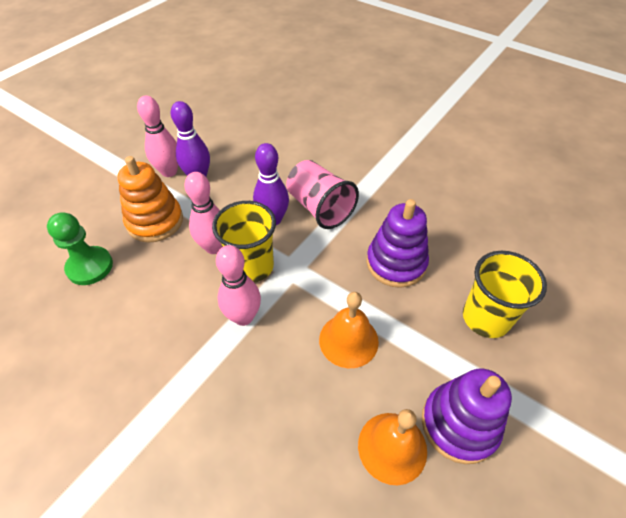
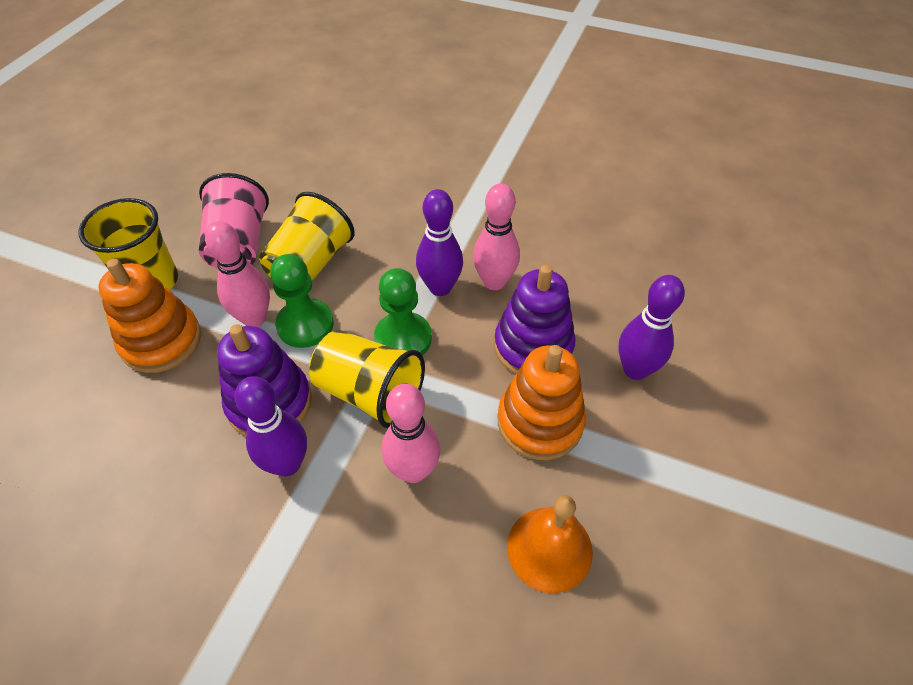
green pawn: [47,212,113,285] = 1 -> [270,254,334,348] [374,268,432,355] = 2
orange bell: [319,292,379,368] [358,409,427,485] = 2 -> [507,495,593,593] = 1
orange stacking toy: [118,156,183,243] = 1 -> [98,259,201,373] [498,345,586,460] = 2
purple bowling pin: [171,101,210,177] [253,143,289,225] = 2 -> [234,376,307,476] [416,189,463,296] [618,275,685,380] = 3
yellow cup: [212,201,276,283] [463,251,547,338] = 2 -> [78,198,178,290] [259,192,355,281] [309,330,425,428] = 3

